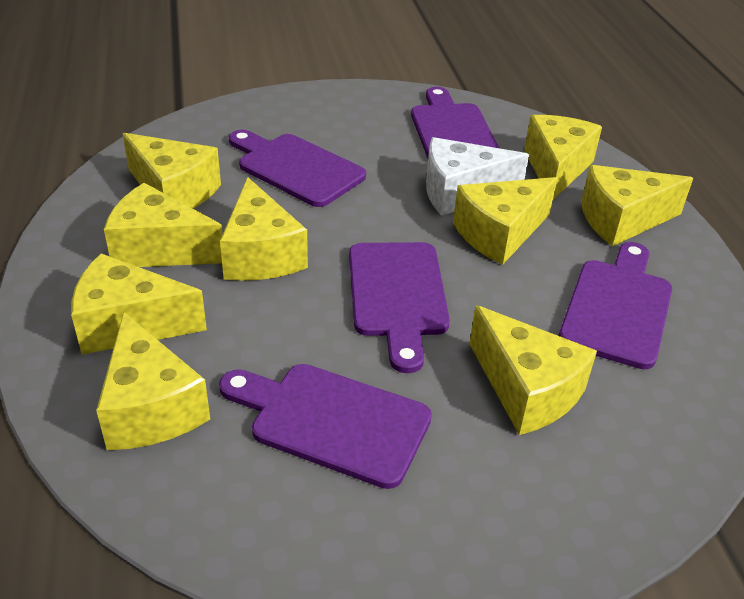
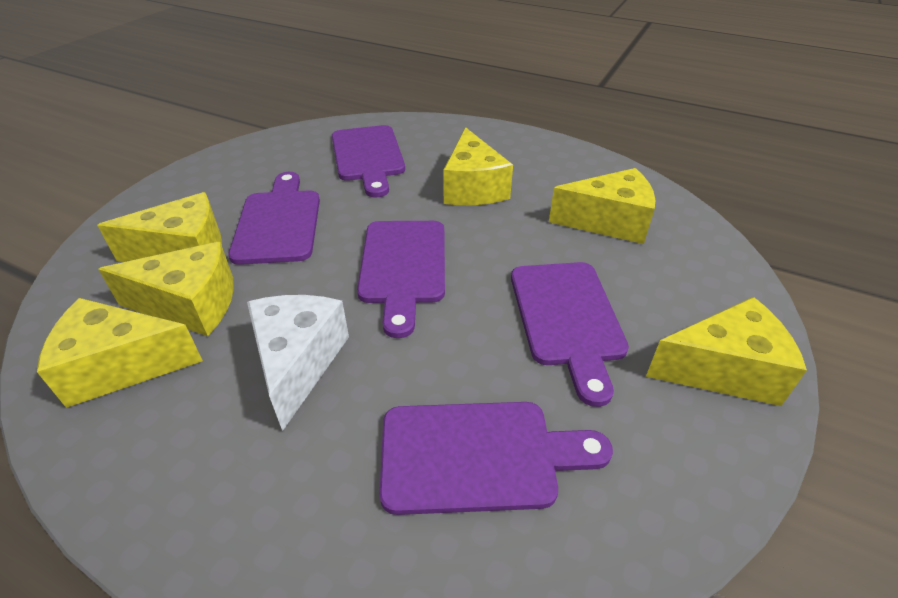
yellow cheese: [71,253,207,355] [96,312,210,450] [104,183,222,267] [122,133,221,209] [220,177,308,281] [453,177,557,265] [469,305,597,435] [524,115,602,200] [581,165,693,246] = 9 -> [37,298,203,408] [97,192,222,262] [98,242,234,336] [443,127,513,205] [549,168,655,244] [646,297,807,406] = 6

